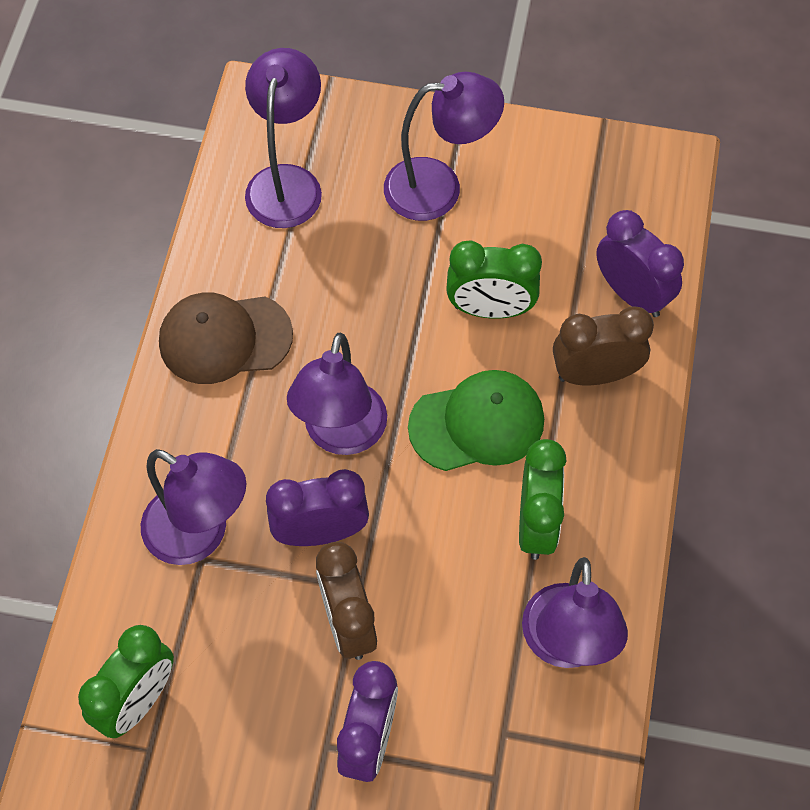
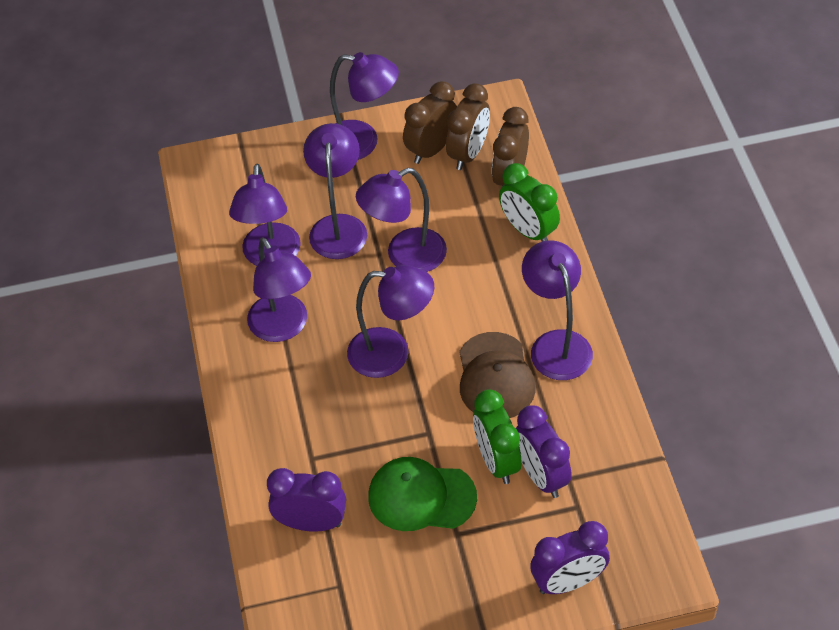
brown clock: [316,542,377,660] [553,307,654,385] = 2 -> [403,81,457,164] [446,83,490,170] [492,107,529,186] = 3
green clock: [78,625,174,738] [446,240,542,319] [519,439,566,560] = 3 -> [473,389,521,484] [499,163,560,241] = 2
purple lamp: [141,449,246,565] [245,48,322,228] [287,333,387,455] [384,72,504,221] [522,557,628,668] = 5 -> [229,164,301,266] [247,237,311,342] [303,123,367,259] [330,52,399,160] [347,265,434,378] [356,168,447,272] [522,240,593,380] = 7

